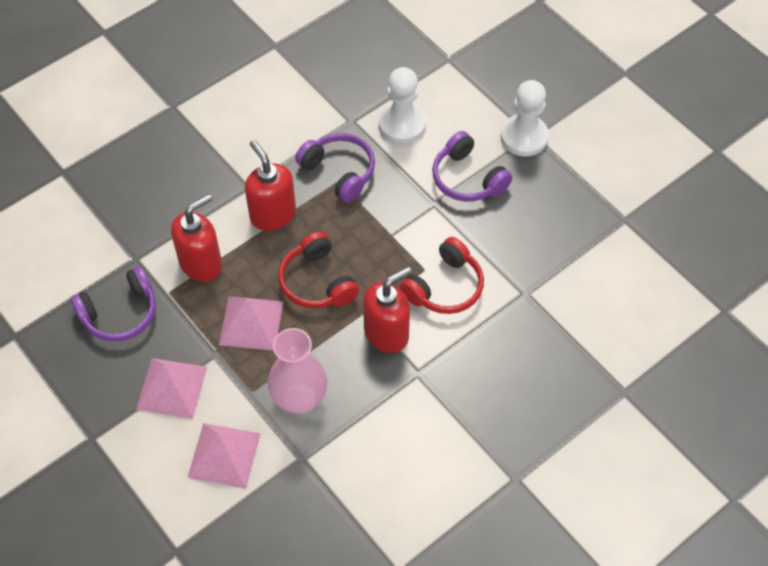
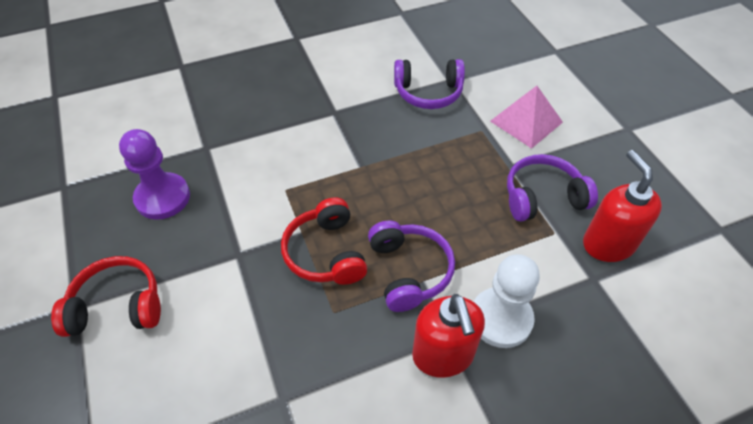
pink pyramid: [136,358,207,419] [187,423,261,488] [219,296,283,351] = 3 -> [490,86,563,149] = 1
pink vase: [268,328,327,413] = 1 -> none = 0
purple pawn: none = 0 -> [119,129,190,220] = 1
red soap dispenser: [171,194,222,282] [245,140,296,231] [363,267,412,353] = 3 -> [412,294,485,378] [583,150,662,262] = 2
white pawn: [379,67,426,144] [501,80,549,157] = 2 -> [474,254,540,348] = 1

